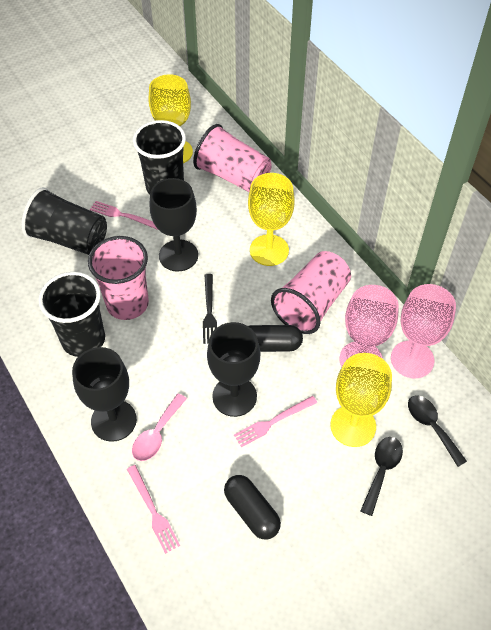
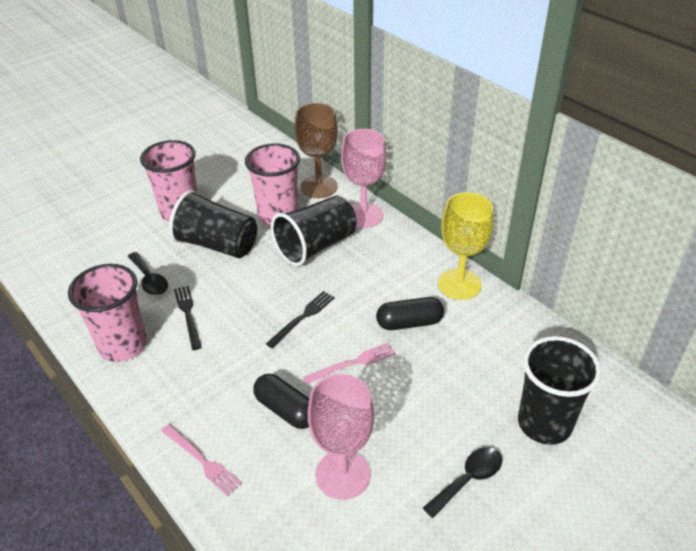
black fork: [203,274,217,344] = 1 -> [174,286,202,350] [266,291,335,348] = 2
black goblet: [72,347,137,442] [150,178,198,272] [207,322,260,417] = 3 -> none = 0
brown goblet: none = 0 -> [294,103,338,198] = 1
pink fork: [90,201,158,230] [127,465,180,554] [234,396,317,447] = 3 -> [161,424,242,496] [303,343,395,384] = 2
pink spoon: [132,394,187,461] = 1 -> none = 0
yellow goblet: [149,74,193,163] [248,173,295,266] [330,353,392,447] = 3 -> [438,192,494,300] = 1

